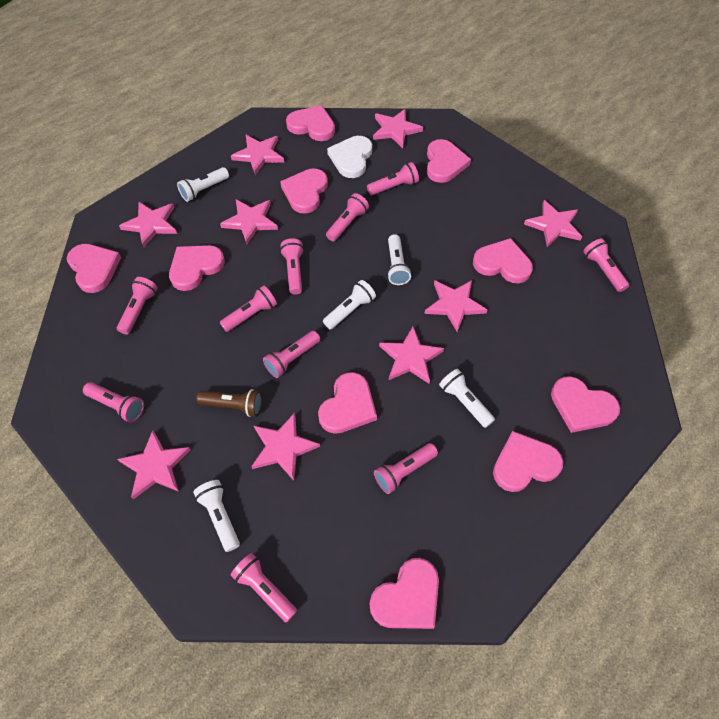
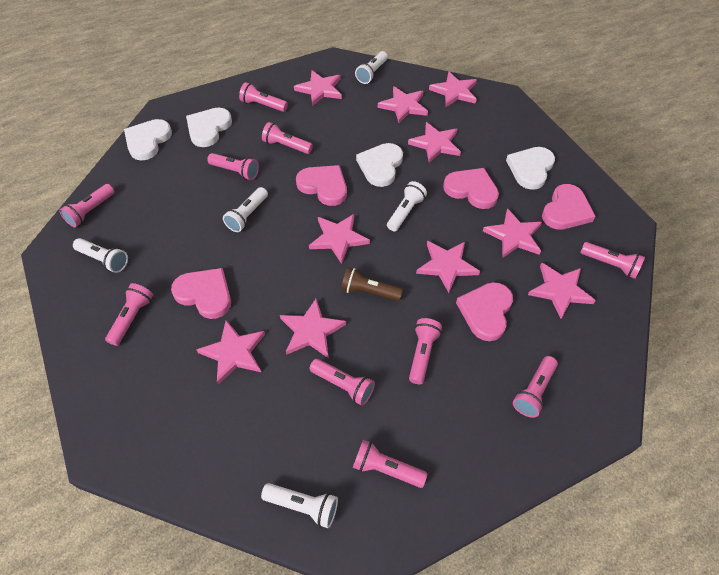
pink heart: [67,244,121,293] [169,245,225,291] [280,168,328,214] [286,105,335,141] [318,372,377,434] [369,558,439,629] [427,139,471,183] [473,238,533,284] [493,431,563,492] [551,376,620,433] = 10 -> [171,268,231,319] [296,165,347,206] [443,168,499,209] [456,282,513,341] [542,184,596,230] = 5
pink star: [117,430,191,500] [119,202,177,247] [220,199,278,244] [231,135,284,175] [251,413,320,481] [373,109,423,148] [379,327,444,384] [424,280,487,332] [524,200,582,247] = 9 -> [196,320,265,385] [280,299,346,358] [294,70,342,106] [309,214,370,264] [378,86,428,123] [408,122,461,163] [416,241,480,293] [429,71,477,107] [483,208,542,258] [528,263,596,319] = 10
white heart: [327,136,372,178] = 1 -> [124,119,172,160] [186,108,232,147] [356,143,403,187] [506,147,555,190] = 4

